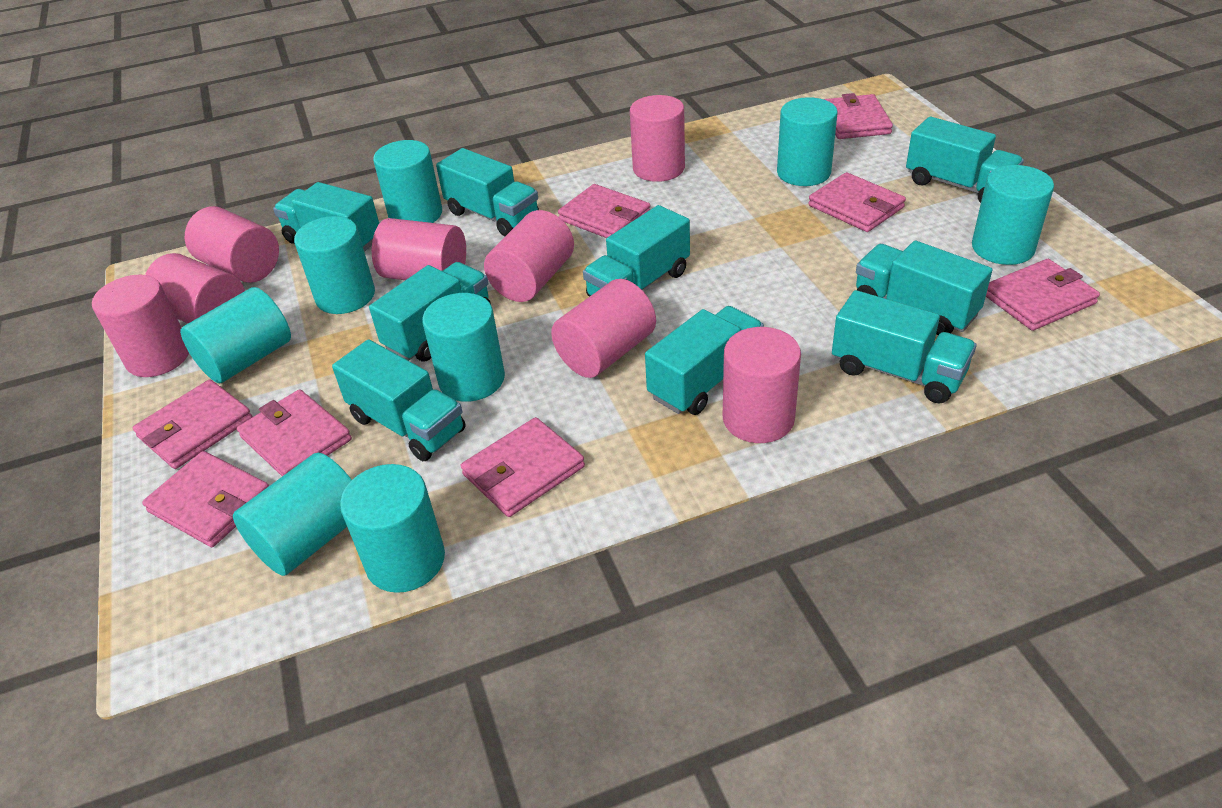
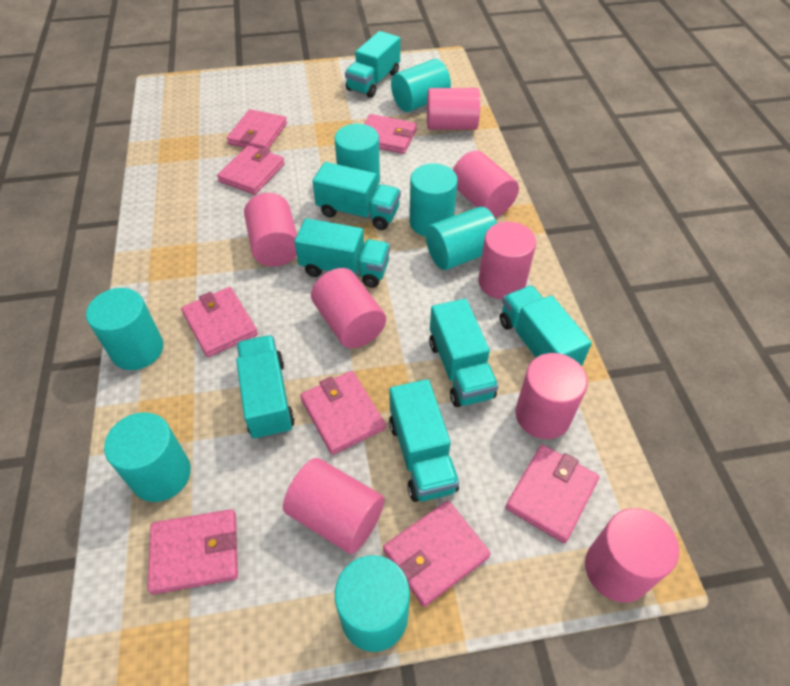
turquoise cylinder: [180,287,291,383] [233,453,352,576] [294,216,375,314] [340,464,445,593] [373,140,442,223] [422,293,505,402] [777,97,838,186] [972,165,1054,265] = 8 -> [86,288,163,370] [104,412,191,502] [335,124,380,186] [335,555,410,652] [391,59,451,112] [409,164,458,237] [426,207,497,270] = 7
turquoise truck: [273,182,379,252] [332,339,466,461] [369,262,491,362] [436,148,539,236] [583,205,690,297] [645,306,764,415] [832,290,977,404] [856,241,992,335] [906,117,1024,203] = 9 -> [236,335,295,440] [294,218,390,288] [313,162,401,230] [345,31,400,98] [389,379,459,502] [429,299,499,407] [499,285,592,366] = 7

